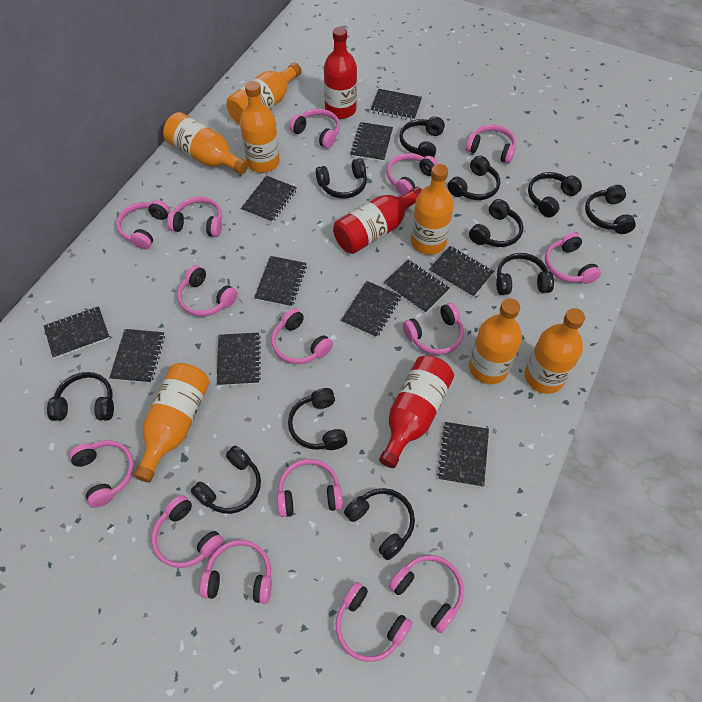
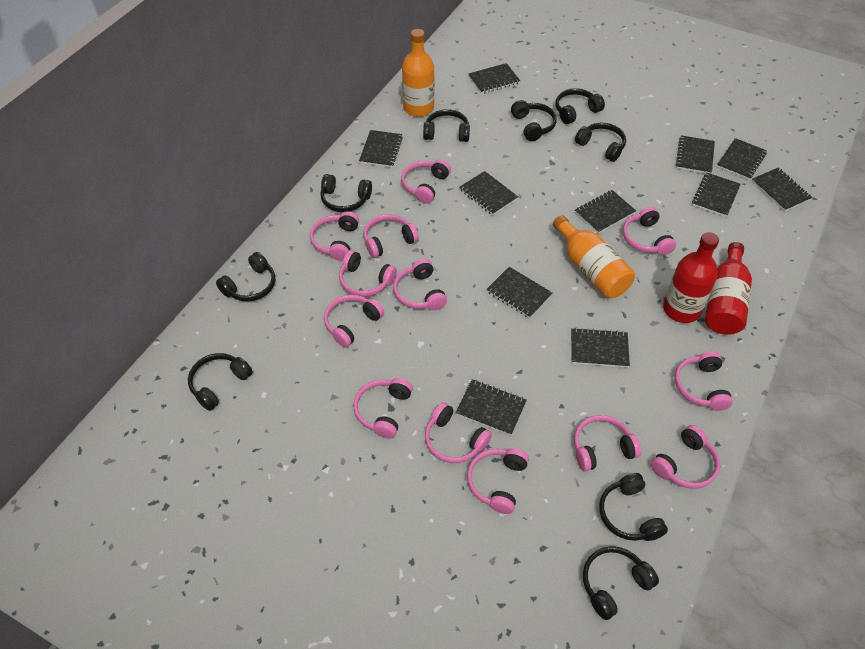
black headphones: [47,372,114,421] [191,446,261,514] [288,388,348,450] [316,158,367,199] [344,488,415,560] [399,117,445,157] [447,156,500,200] [469,199,523,247] [496,253,554,295] [528,172,582,217] [585,185,636,234] = 11 -> [188,353,253,411] [216,252,275,302] [320,174,372,212] [423,109,470,142] [511,100,557,141] [556,88,605,124] [575,123,626,162] [583,546,659,620] [599,473,668,541] = 9
orange bottle: [134,363,210,483] [163,112,248,175] [227,63,301,124] [240,81,280,173] [411,164,454,255] [469,298,522,384] [525,308,585,394] = 7 -> [402,29,435,117] [553,215,635,298] = 2
pink headphones: [69,440,134,508] [116,200,170,249] [152,495,224,568] [167,196,222,237] [177,265,238,316] [200,540,272,604] [271,308,333,364] [277,459,343,517] [289,109,340,149] [336,582,413,662] [387,153,438,196] [389,555,464,633] [403,303,464,355] [466,124,516,164] [545,232,601,284] = 15 -> [310,211,359,261] [324,295,384,348] [339,250,397,297] [353,378,413,439] [364,214,419,258] [393,259,447,310] [401,160,451,204] [425,402,492,463] [467,448,529,514] [574,415,641,472] [623,207,676,255] [651,425,720,489] [674,351,733,411] = 13
red bottle: [324,27,357,119] [333,187,422,254] [379,355,454,468] = 3 -> [663,232,719,323] [705,242,752,335] = 2

